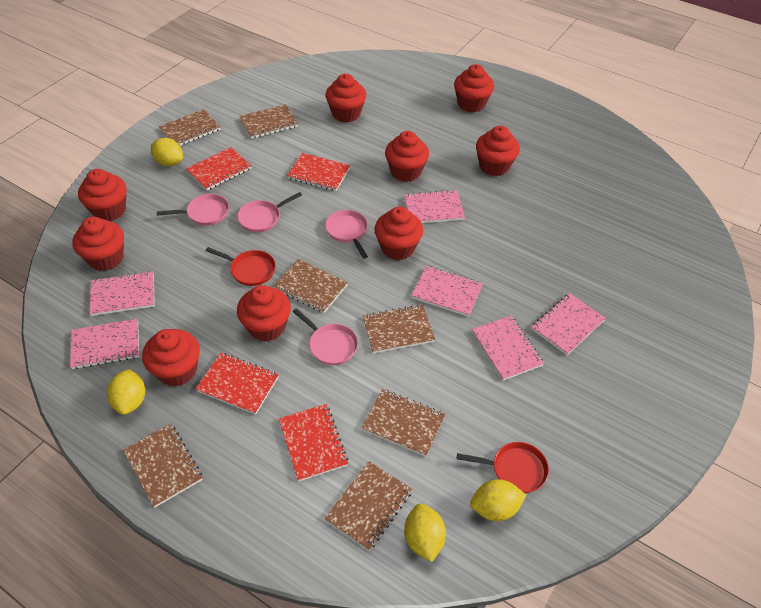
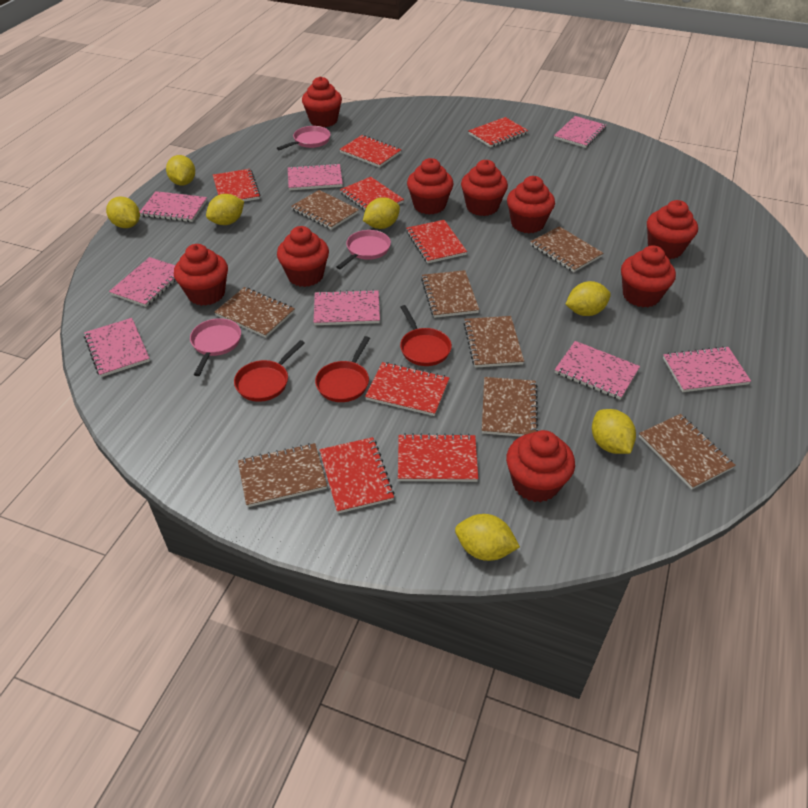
brown notebook: [123,424,203,508] [159,109,221,146] [240,104,298,139] [273,259,348,313] [325,461,412,551] [361,389,446,457] [363,304,435,353] = 7 -> [215,287,295,338] [238,443,327,507] [291,190,359,230] [421,270,479,318] [463,316,524,368] [482,377,538,437] [530,226,603,272] [639,414,736,490] = 8
pink notebook: [70,319,139,369] [89,271,155,316] [404,190,465,223] [411,266,483,317] [472,315,544,380] [532,293,606,355] = 6 -> [84,318,150,377] [109,257,175,307] [140,191,207,222] [288,163,343,190] [314,289,380,325] [554,116,606,148] [555,341,640,400] [663,346,751,392] = 8
pink pan: [157,194,229,226] [237,192,302,232] [293,308,358,365] [325,210,368,259] = 4 -> [190,318,241,376] [277,126,330,150] [336,230,391,269] = 3
red notebook: [186,147,251,191] [196,353,279,415] [279,404,348,481] [287,153,350,191] = 4 -> [213,169,261,202] [319,437,394,513] [339,135,401,168] [340,177,404,210] [365,362,449,416] [398,433,478,482] [406,220,467,263] [468,117,528,148] = 8
red pan: [206,247,276,286] [457,442,549,493] = 2 -> [234,340,305,402] [315,336,370,402] [400,305,452,366] = 3
yellow lemon: [107,369,145,415] [151,138,183,166] [404,504,446,562] [470,479,526,521] = 4 -> [106,197,140,228] [166,155,195,186] [206,194,244,225] [363,197,400,229] [455,514,520,561] [566,281,611,316] [592,409,636,454] = 7

